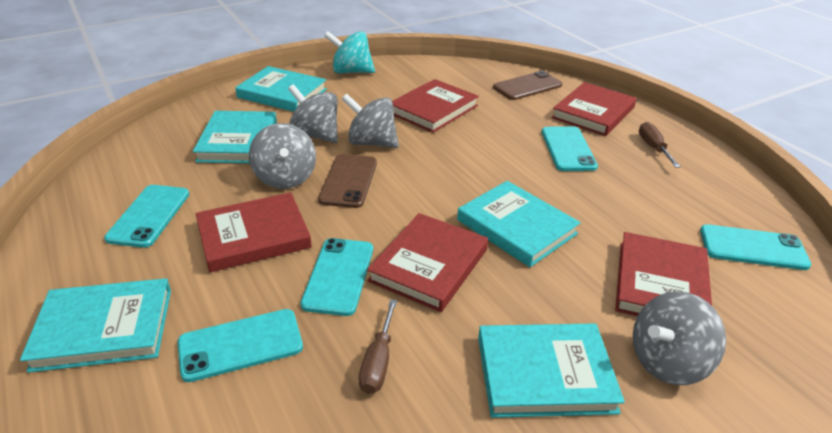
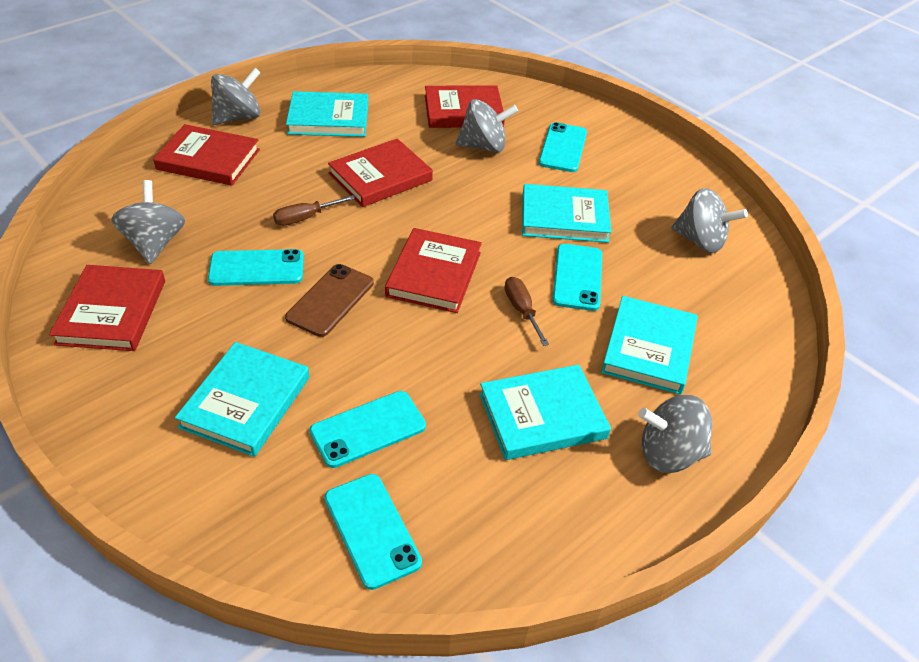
brown phone: [318,154,377,208] [493,71,562,100] = 2 -> [285,264,374,337] = 1
grey spinning top: [249,123,316,189] [288,84,338,143] [342,94,399,148] [633,291,726,385] = 4 -> [111,180,185,264] [211,68,261,125] [456,99,518,153] [638,395,712,473] [671,188,748,253] = 5
turquoise spinning top: [324,31,375,73] = 1 -> none = 0

